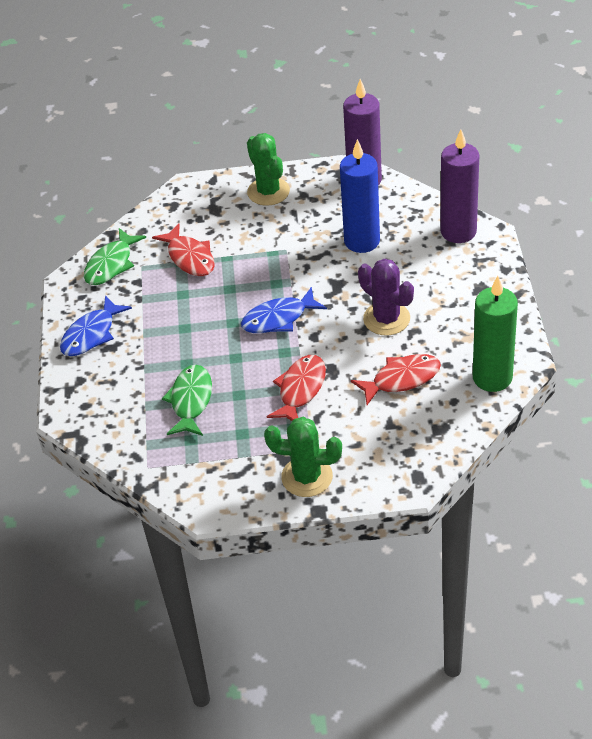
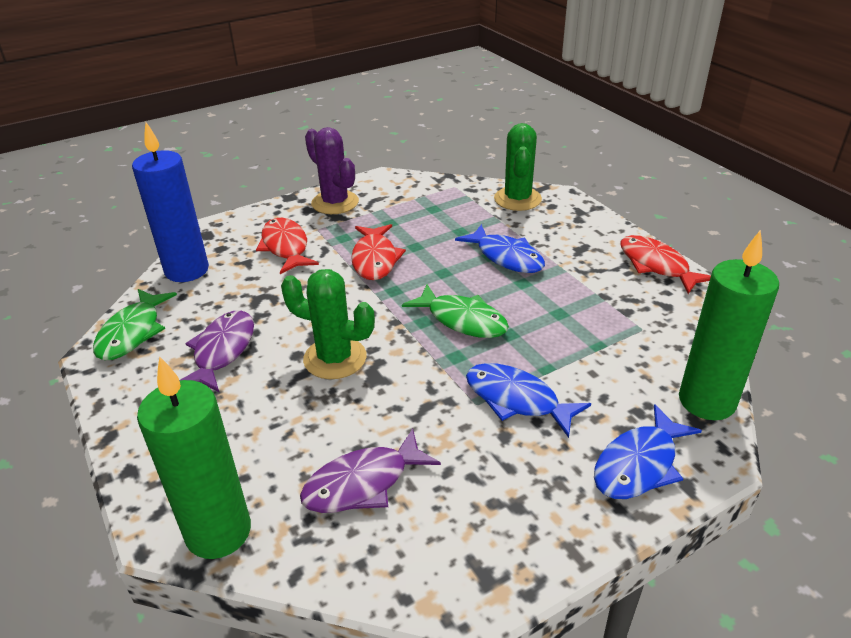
blue fish: [60,295,132,356] [241,287,327,333] = 2 -> [455,224,545,273] [466,363,591,438] [594,404,702,499] = 3
green candle: [473,276,518,392] = 1 -> [137,356,251,559] [679,230,779,420] = 2
purple candle: [343,79,382,186] [440,129,479,243] = 2 -> none = 0
purple fish: none = 0 -> [179,310,254,392] [300,428,441,513] = 2

